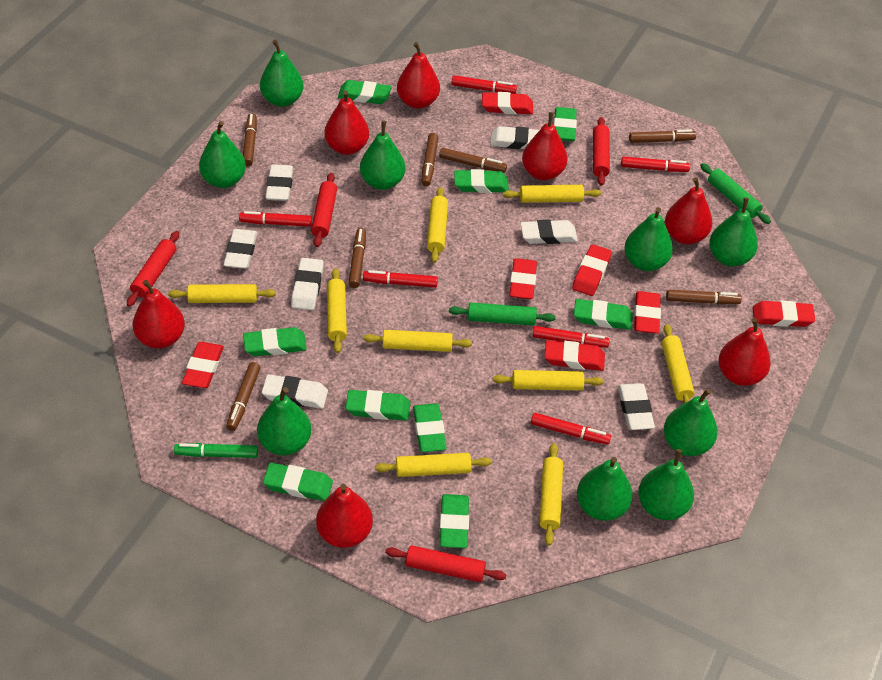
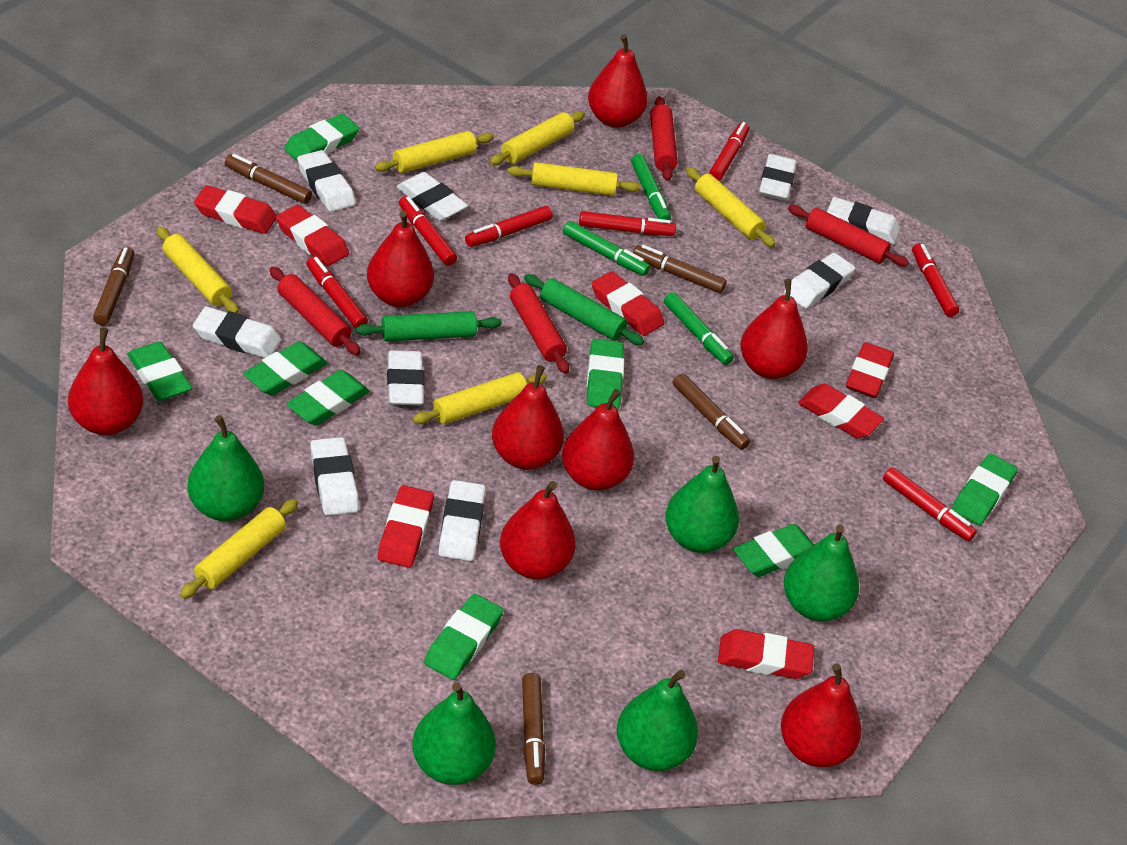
brown marker: [226,362,261,431] [243,113,257,166] [348,228,366,288] [421,133,439,186] [439,148,507,173] [629,129,696,143] [666,290,742,305] = 7 -> [93,247,135,325] [225,154,312,204] [522,673,545,785] [633,245,727,293] [673,374,750,450] = 5
green eraser: [243,327,307,356] [263,463,333,501] [338,80,392,104] [346,390,410,421] [413,403,447,452] [440,494,469,548] [454,169,509,193] [553,107,577,141] [574,299,633,330] = 9 -> [127,342,192,401] [243,341,327,396] [284,114,359,162] [286,370,369,426] [424,594,503,680] [587,339,624,409] [733,524,814,577] [952,453,1018,525] = 8
green marker: [174,443,258,458] = 1 -> [563,221,650,276] [631,154,671,220] [664,292,734,365] = 3
green pear: [199,121,246,188] [257,387,311,455] [260,40,304,107] [360,121,406,190] [577,457,633,521] [624,207,673,271] [638,449,694,520] [664,389,718,456] [709,197,758,267] = 9 -> [187,415,264,521] [412,682,496,785] [617,670,698,771] [665,456,739,553] [784,525,859,621] = 5
red marker: [239,211,312,227] [363,270,438,288] [451,75,517,94] [531,413,611,445] [532,326,610,348] [621,156,690,172] = 6 -> [306,256,368,329] [399,196,457,266] [465,206,552,247] [579,211,676,236] [709,122,750,181] [883,467,977,541] [912,243,959,317] = 7
red pear: [133,280,185,349] [316,484,373,548] [324,90,369,155] [397,42,440,109] [522,112,568,181] [665,177,712,244] [719,318,771,386] = 7 -> [68,328,143,435] [367,211,434,307] [492,365,564,470] [500,481,576,579] [562,389,634,491] [588,34,648,128] [740,279,808,379] [781,663,862,767] = 8
white eraser: [223,229,257,269] [262,374,328,409] [265,164,293,201] [291,258,324,310] [490,126,540,149] [520,220,578,244] [618,383,655,430] = 7 -> [193,306,281,358] [297,150,356,212] [310,437,359,516] [387,350,424,406] [396,172,468,221] [438,480,486,561] [759,154,797,201] [784,253,855,308] [827,197,901,244] = 9
yellow rolling pin: [168,284,276,303] [327,268,347,353] [363,330,472,352] [375,453,492,477] [427,187,448,263] [493,370,604,391] [503,185,601,203] [540,443,563,546] [662,324,695,403] = 9 -> [156,226,239,314] [180,499,298,599] [374,131,494,173] [412,372,547,424] [490,111,585,165] [508,162,641,196] [686,167,776,247] = 7

